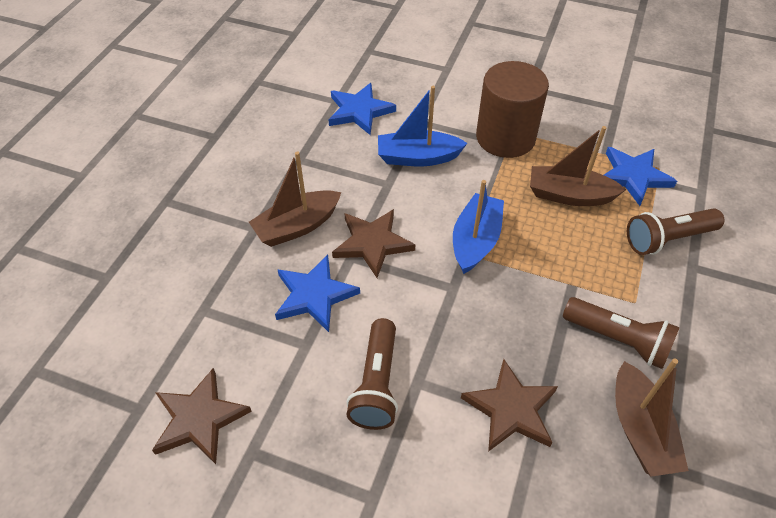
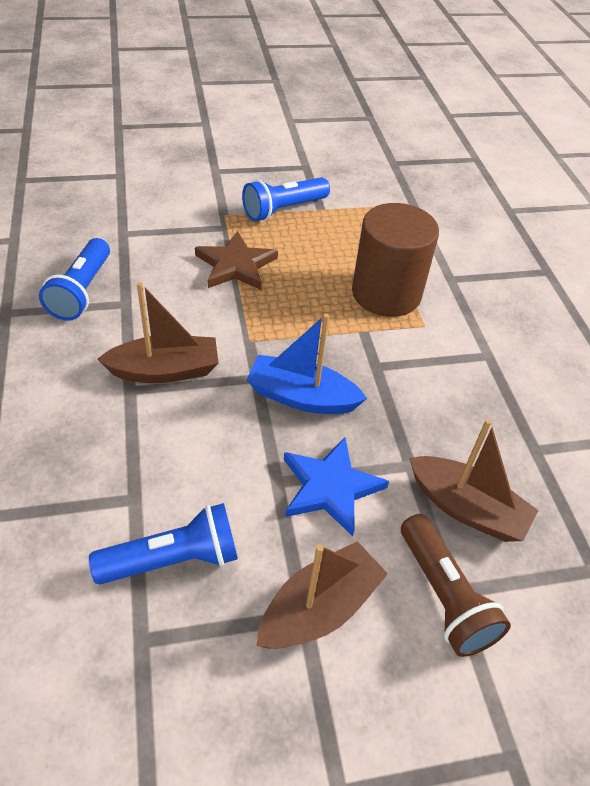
blue boat: [378,86,467,166] [453,180,504,274] = 2 -> [246,314,367,414] = 1
blue flashlight: none = 0 -> [39,238,110,321] [89,503,238,585] [242,177,330,221] = 3
blue star: [275,255,360,332] [328,83,396,135] [604,147,677,206] = 3 -> [284,437,389,536] = 1
brown flashlight: [346,318,398,430] [563,297,680,369] [627,208,724,255] = 3 -> [401,514,511,657] = 1
brown star: [152,368,252,464] [332,209,415,278] [461,359,558,452] = 3 -> [195,231,278,290] = 1

